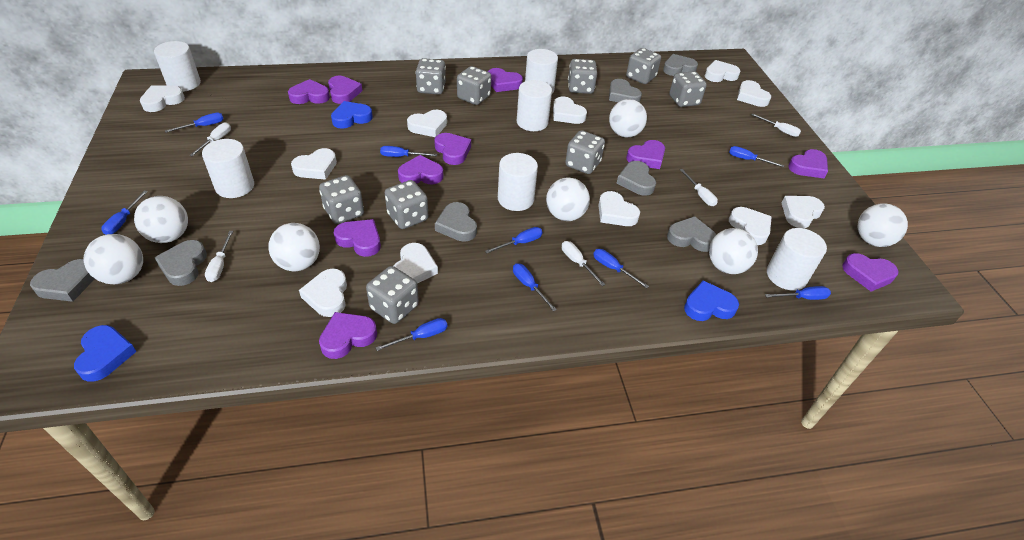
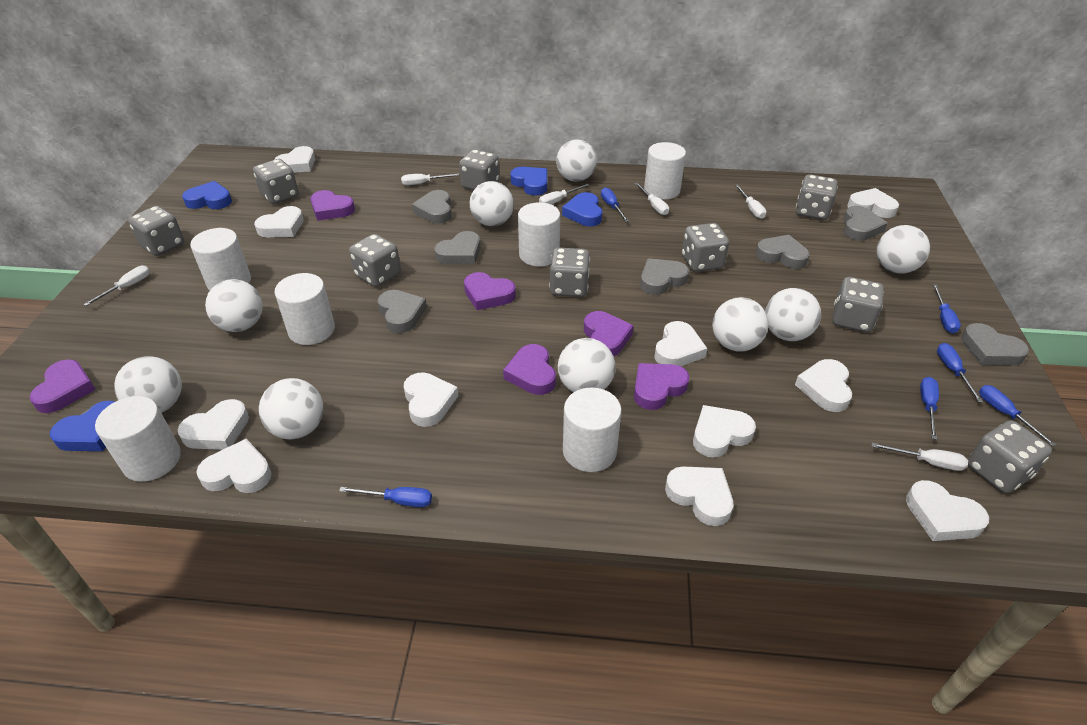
blue heart: [74,325,137,382] [331,101,373,129] [684,281,739,321] = 3 -> [50,401,115,451] [182,181,232,209] [510,167,547,196] [562,192,602,226] = 4
blue screwdriver: [101,191,148,235] [165,113,223,133] [376,318,448,351] [380,146,437,157] [485,227,543,253] [513,263,557,312] [593,249,649,289] [729,146,784,167] [765,286,831,300] = 9 -> [339,487,432,507] [601,187,629,222] [920,377,939,440] [933,284,961,334] [937,343,983,402] [979,385,1057,447] = 6
purple heart: [288,79,330,104] [319,312,377,359] [328,76,362,104] [334,219,381,257] [398,155,443,185] [434,133,471,165] [488,68,523,92] [626,140,665,169] [788,149,828,178] [842,253,899,292] = 10 -> [30,359,96,413] [311,190,355,221] [464,272,516,310] [503,344,556,395] [584,311,634,356] [634,363,689,410] = 6
white ball: [83,234,143,284] [134,196,188,243] [268,223,320,271] [546,177,590,221] [609,99,647,138] [709,228,758,274] [858,203,908,247] = 7 -> [114,356,182,413] [205,279,263,332] [259,378,324,439] [470,181,514,226] [556,140,597,182] [558,338,615,392] [712,297,769,352] [765,288,821,341] [877,225,930,273] = 9
white screwdriver: [189,122,231,156] [205,231,233,282] [562,241,605,286] [680,169,718,206] [751,113,801,137] = 5 -> [83,266,150,306] [401,173,459,185] [539,184,589,204] [635,183,669,215] [735,184,766,219] [871,443,968,471] = 6

